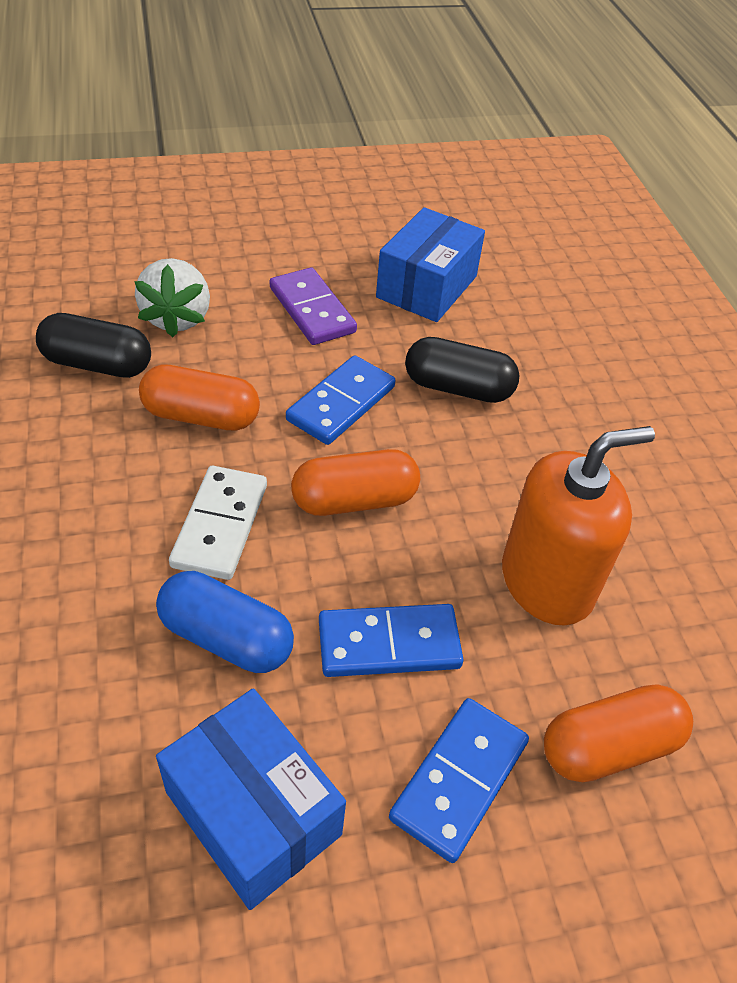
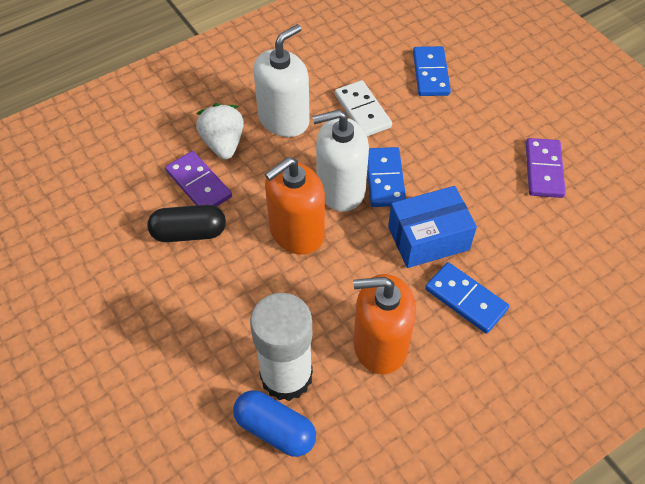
black capsule: [36,313,151,378] [405,337,519,403] = 2 -> [147,205,226,242] = 1
blue box: [156,688,346,910] [376,207,485,322] = 2 -> [388,186,477,268] = 1
orange capsule: [139,364,260,431] [291,449,420,516] [544,684,693,782] = 3 -> none = 0
orange soap dispenser: [502,426,655,626] = 1 -> [265,157,325,255] [353,274,416,374] = 2
purple domino: [270,267,357,345] = 1 -> [165,151,232,207] [526,138,566,198] = 2
white glue stick: none = 0 -> [250,293,313,401] = 1
white soap dispenser: none = 0 -> [253,24,310,137] [312,109,369,212] = 2

